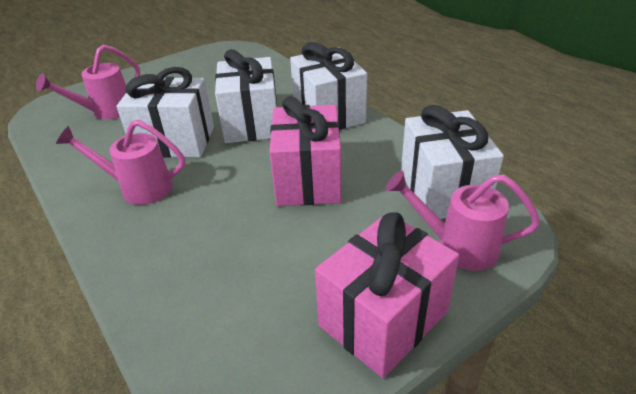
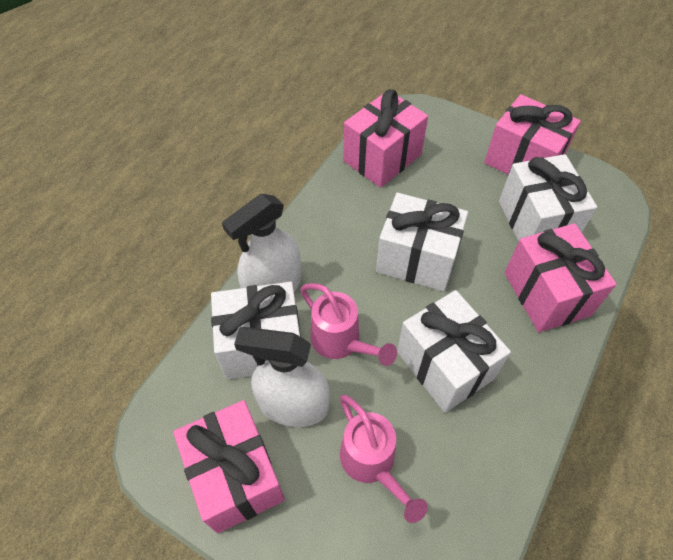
pink gift: [269,96,342,206] [315,212,459,378] = 2 -> [173,400,285,533] [343,89,428,188] [484,94,581,175] [504,223,616,332] = 4
pink watering can: [36,45,140,119] [56,120,185,205] [386,171,540,271] = 3 -> [300,283,397,366] [340,395,428,523] = 2
white spray bottle: none = 0 -> [222,194,301,292] [234,327,330,427] = 2

